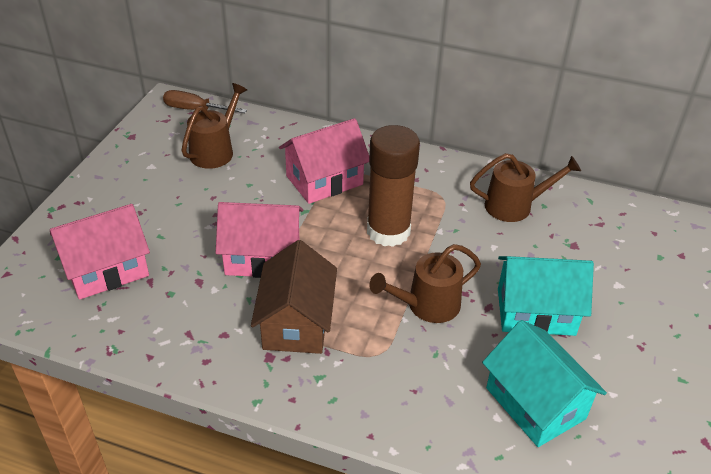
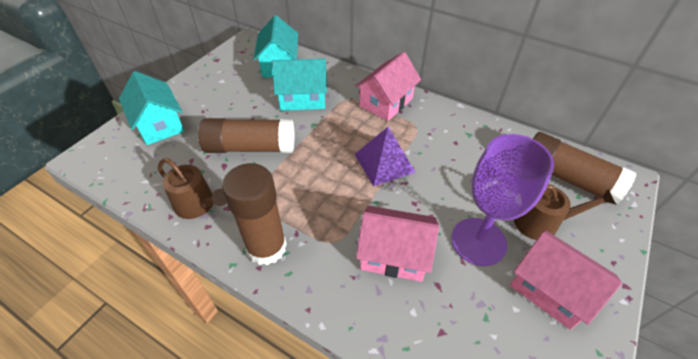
brown glue stick: [367,125,420,247] = 1 -> [198,118,295,153] [222,163,287,265] [533,132,637,205] = 3
brown house: [251,240,337,354] = 1 -> none = 0
brown screwdriver: [163,90,247,113] = 1 -> none = 0
brown watering can: [181,83,247,169] [369,244,481,323] [470,153,581,222] = 3 -> [158,158,227,219] [514,184,616,240] = 2
purple goblet: none = 0 -> [451,134,554,266] = 1
purple pyramid: none = 0 -> [354,126,415,186] = 1
turquoise house: [482,320,607,447] [498,256,594,336] = 2 -> [119,71,184,145] [254,15,298,78] [272,59,327,111] = 3

